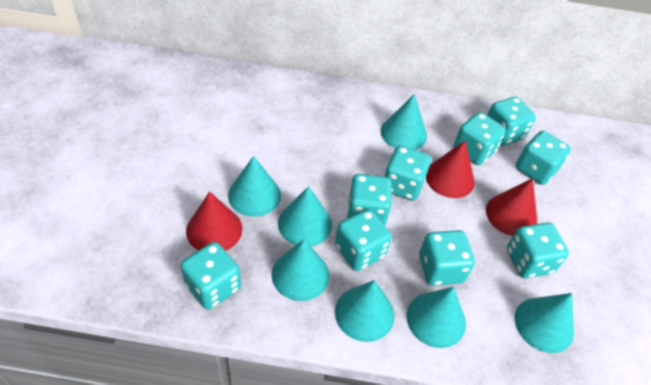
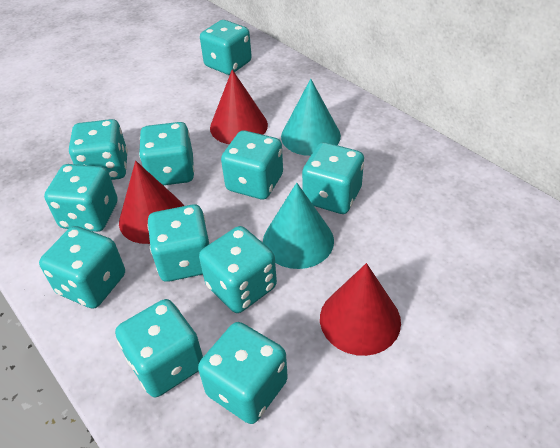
turquoise cone: [228,156,281,217] [272,239,329,301] [278,186,332,247] [335,280,394,342] [381,94,427,150] [407,287,466,348] [515,293,574,353] = 7 -> [263,183,334,269] [281,79,341,156] = 2
turquoise dice: [181,242,241,310] [335,209,392,271] [347,174,392,225] [384,145,431,201] [419,230,475,286] [454,112,506,165] [487,97,536,146] [507,222,569,279] [516,131,571,185] = 9 -> [39,226,125,309] [44,164,117,232] [69,119,128,180] [115,299,203,397] [139,122,194,185] [147,204,209,282] [198,322,288,424] [199,226,277,313] [200,20,252,75] [221,131,283,200] [302,142,364,214] = 11

